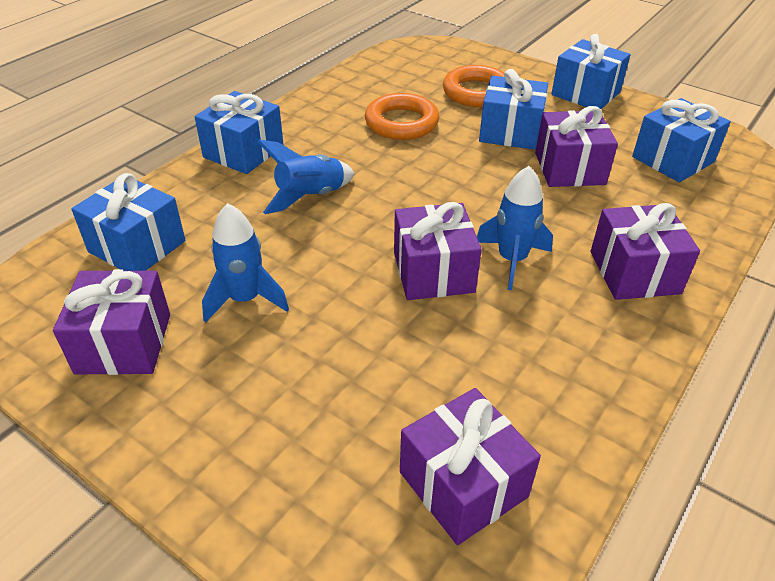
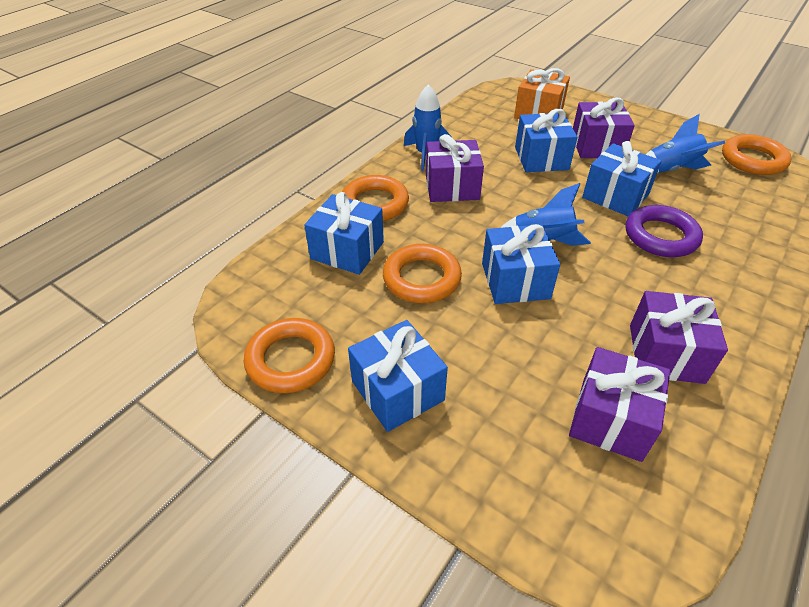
orange gift: none = 0 -> [514,68,570,119] = 1
orange ring: [365,93,439,140] [443,65,504,107] = 2 -> [244,318,335,393] [342,175,409,221] [383,244,462,303] [722,134,792,175] = 4
purple gift: [53,269,170,375] [394,202,482,300] [400,388,541,545] [535,106,618,187] [591,203,700,300] = 5 -> [426,134,484,202] [569,347,670,462] [573,97,635,158] [630,291,728,384] = 4
purple ring: none = 0 -> [626,205,703,257] = 1

